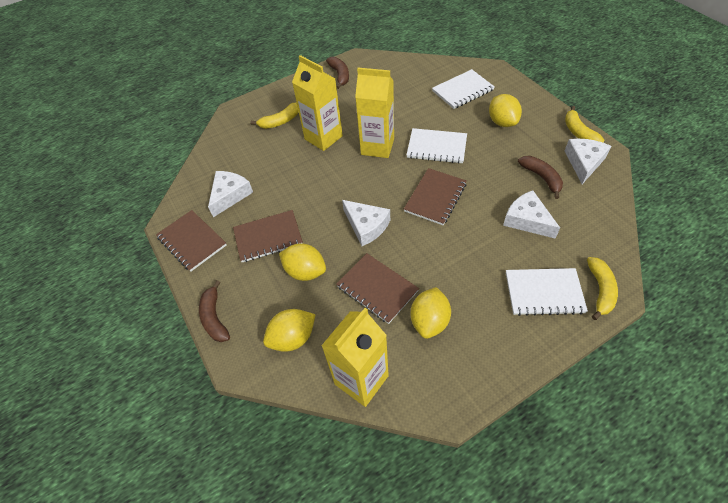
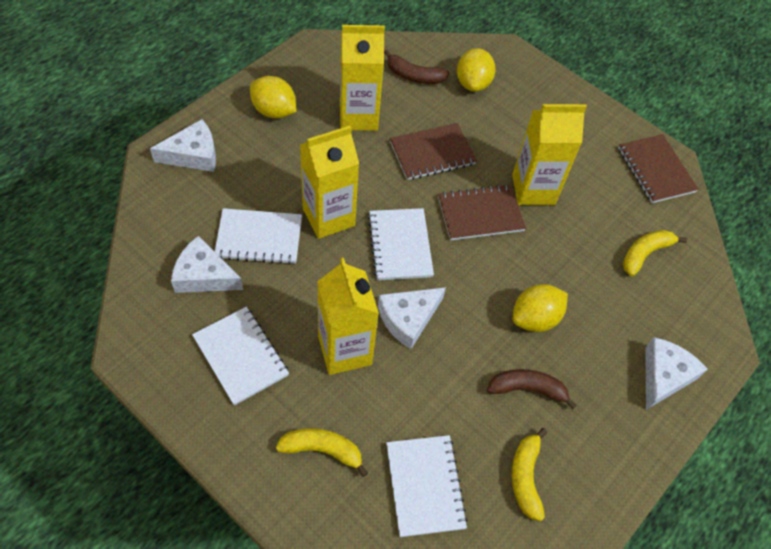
brown banana: [199,280,230,342] [326,57,349,89] [518,156,563,199] = 3 -> [384,50,449,84] [487,369,577,409] = 2
brown notebook: [156,210,227,271] [233,210,303,262] [336,253,419,324] [404,168,467,225] = 4 -> [390,123,477,180] [438,184,526,241] [618,134,699,203] = 3
white notebook: [407,128,467,164] [432,69,495,109] [506,268,588,316] = 3 -> [192,307,289,406] [215,208,302,265] [368,208,434,280] [386,435,468,537] = 4
yellow carton: [292,55,343,151] [321,308,389,407] [355,68,394,158] = 3 -> [300,126,359,239] [317,258,379,375] [340,25,385,131] [512,104,587,205] = 4
yellow lemon: [263,309,316,352] [279,243,326,281] [411,287,451,339] [489,94,522,127] = 4 -> [250,76,296,118] [457,48,496,92] [513,284,568,332] = 3

